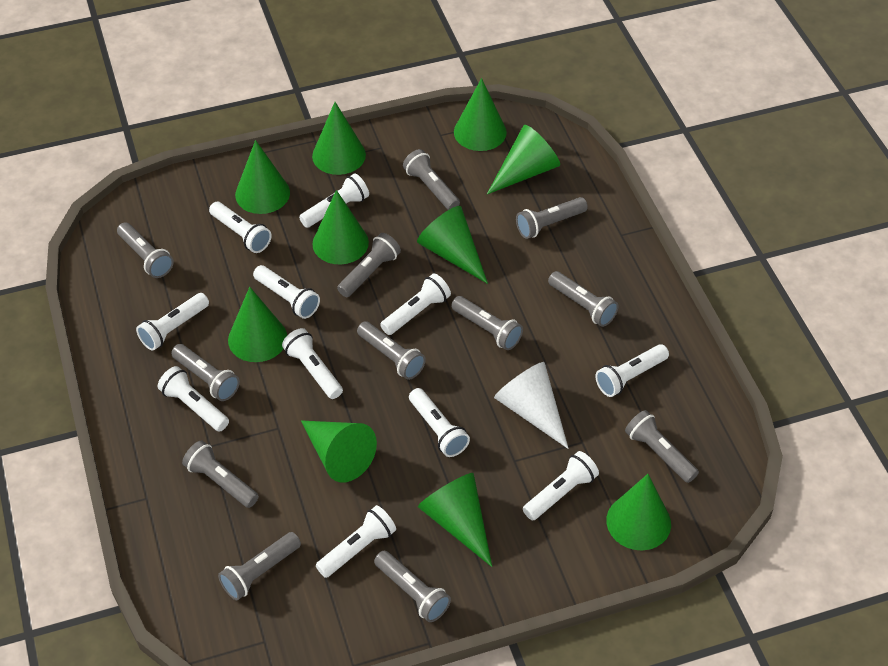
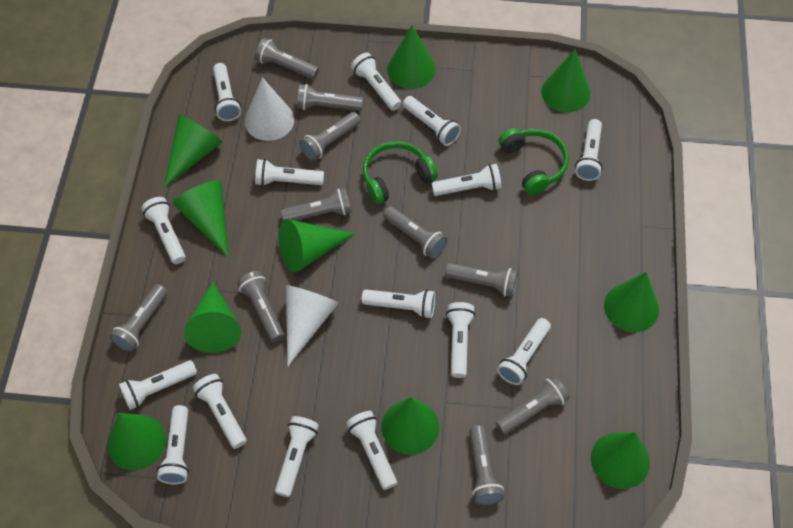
green headphones: none = 0 -> [363,141,438,204] [499,128,569,195] = 2
grey flashlight: [117,222,174,278] [171,344,240,401] [182,440,259,508] [218,532,301,600] [337,233,401,297] [357,321,426,380] [374,551,451,622] [403,149,460,210] [451,296,523,350] [516,197,588,239] [548,271,619,327] [625,410,699,483] = 12 -> [110,284,167,352] [237,271,284,342] [255,38,319,79] [281,188,352,221] [297,84,363,111] [300,112,361,161] [383,206,447,259] [445,263,518,297] [469,425,504,505] [496,376,569,434] = 10
white cone: [494,362,569,449] = 1 -> [245,77,294,141] [286,285,338,367] = 2
white flashlight: [136,293,209,351] [158,366,229,432] [209,202,272,253] [253,265,320,319] [282,328,343,399] [299,173,369,228] [316,505,396,578] [380,273,451,335] [409,388,470,457] [523,451,599,521] [595,344,669,397] = 11 -> [119,360,197,410] [141,197,186,264] [157,405,189,484] [193,374,246,449] [213,63,241,121] [255,159,324,186] [275,416,319,497] [346,411,397,490] [351,53,402,111] [362,289,435,318] [403,96,461,146] [432,164,502,196] [446,302,475,378] [497,318,551,385] [575,119,603,181] = 15

